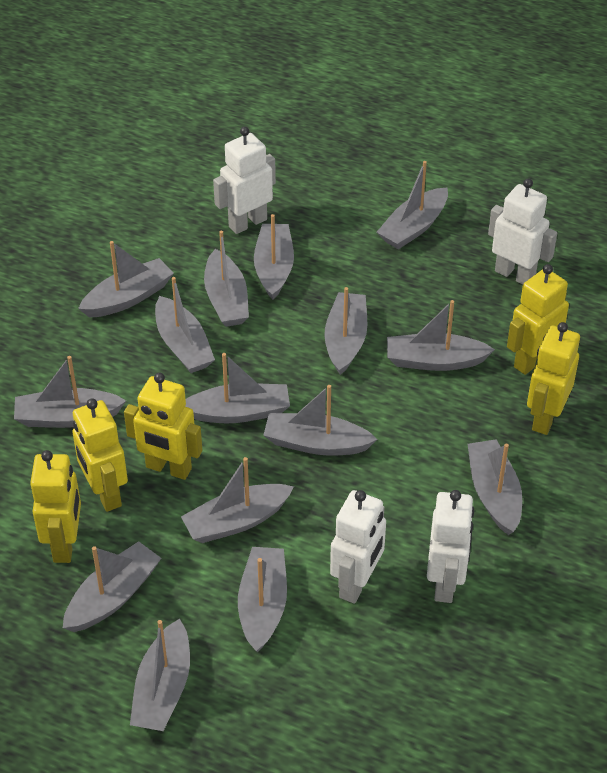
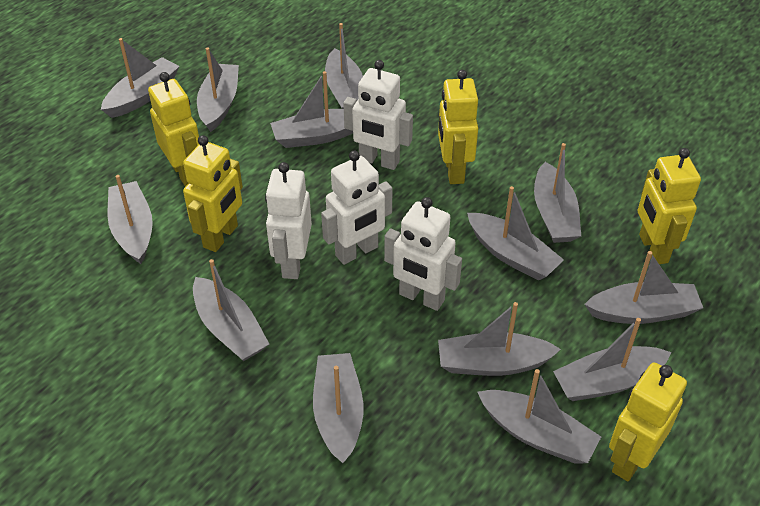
grey boat: [14,356,126,428] [63,541,161,632] [78,241,174,317] [130,619,190,731] [155,277,215,373] [181,457,294,543] [185,353,290,423] [204,231,249,327] [238,547,287,652] [254,214,294,300] [263,385,377,456] [325,287,367,375] [377,161,448,249] [387,300,495,371] [467,439,522,535] = 15 -> [101,38,179,118] [108,175,153,264] [193,259,269,361] [197,48,239,132] [270,71,353,148] [313,353,364,463] [325,23,363,109] [438,302,561,376] [467,186,564,280] [478,369,601,464] [534,143,581,243] [553,318,672,401] [584,251,703,324] = 13

